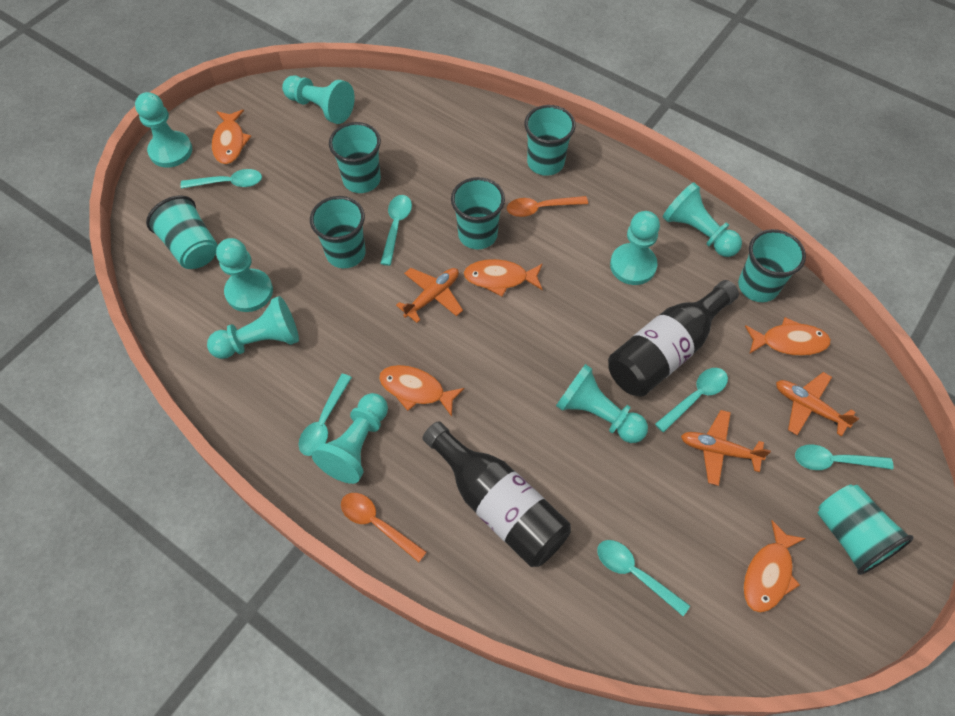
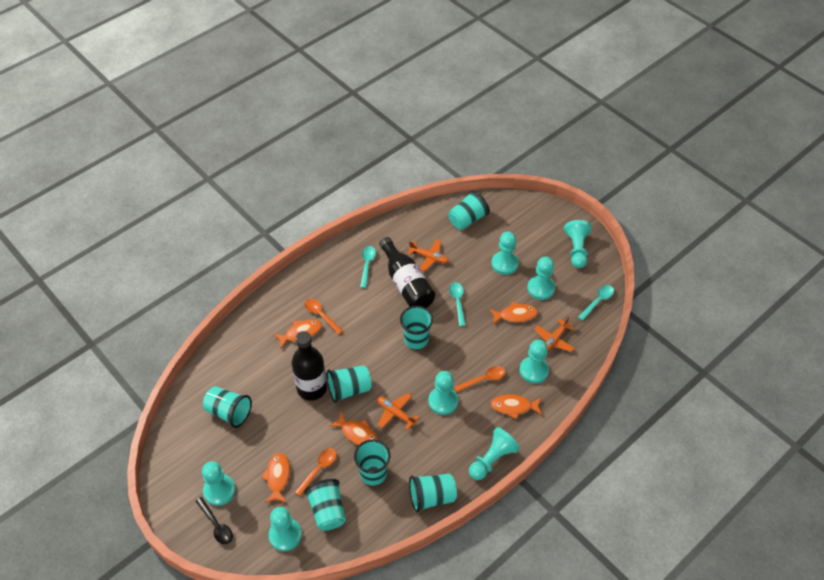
black spoon: none = 0 -> [195,497,233,545] = 1
orange spoon: [341,493,427,562] [507,196,588,217] = 2 -> [295,448,337,496] [304,299,343,335] [454,366,505,392] = 3
turquoise spoon: [181,169,262,189] [299,374,352,456] [380,195,412,266] [597,540,690,616] [655,368,728,432] [795,444,893,470] = 6 -> [360,246,376,288] [449,282,466,326] [578,285,614,321] = 3

